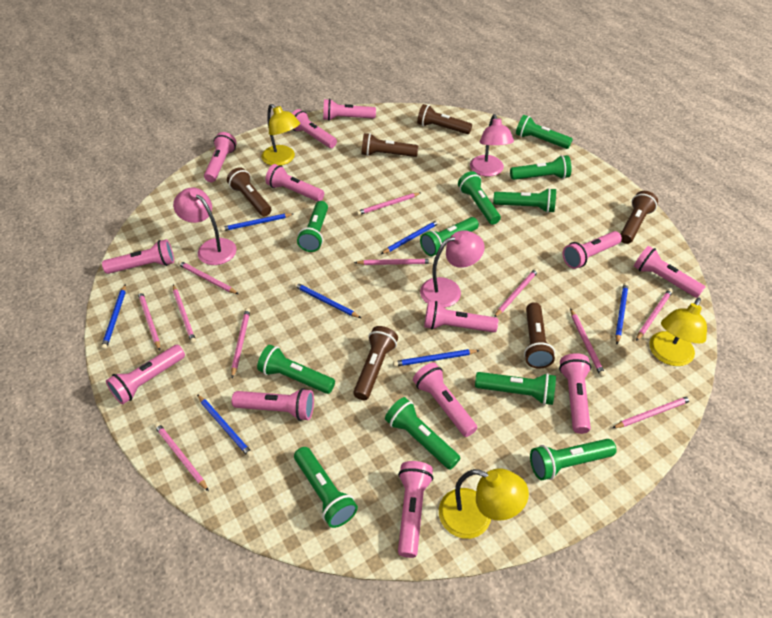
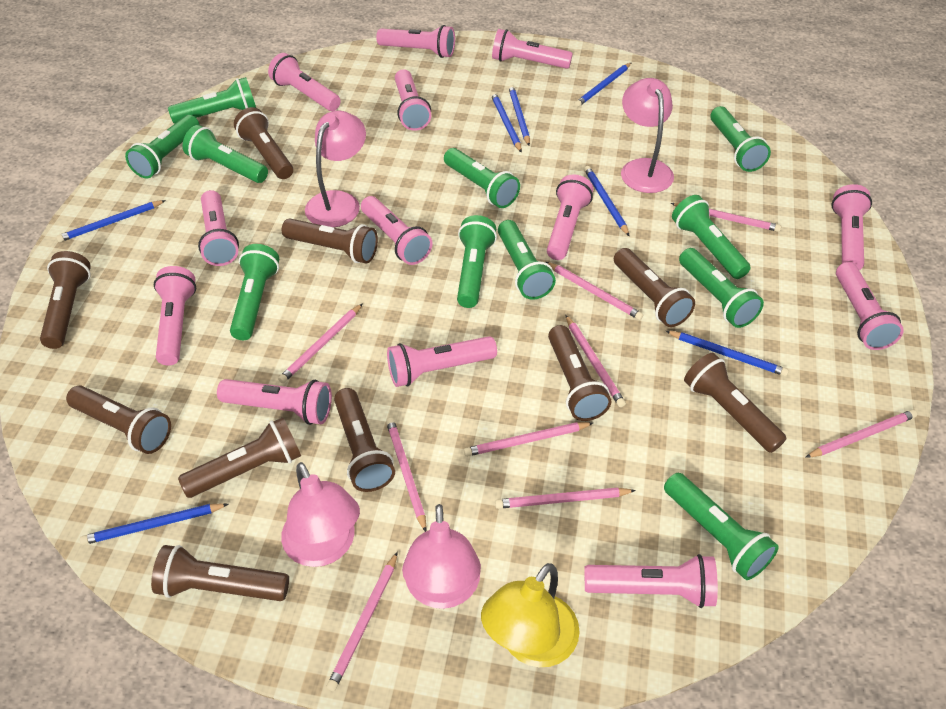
brown flashlight: [227,167,271,216] [353,326,398,400] [362,133,418,157] [417,104,472,134] [524,302,555,369] [621,191,658,244] = 6 -> [40,251,91,349] [66,385,171,454] [151,545,289,601] [178,417,301,498] [234,107,293,179] [282,218,378,264] [334,388,395,492] [548,325,611,421] [614,248,695,327] [684,352,787,453] = 10
pink lamp: [173,188,237,265] [420,230,485,308] [470,114,514,176] = 3 -> [281,462,360,567] [305,110,366,227] [402,504,481,609] [621,78,674,193] = 4
pink pencil: [138,291,160,351] [154,423,209,491] [173,285,196,344] [178,261,238,294] [231,308,250,378] [354,259,433,265] [356,193,421,215] [494,268,538,317] [570,308,605,377] [612,396,692,428] [636,289,673,341] = 11 -> [278,303,363,383] [327,552,398,691] [386,418,427,532] [464,422,593,457] [495,488,636,509] [546,262,643,320] [566,315,626,407] [670,203,781,232] [805,410,917,458] = 9
yellow lamp: [261,104,300,166] [439,468,529,539] [649,298,707,366] = 3 -> [481,563,580,667] = 1

